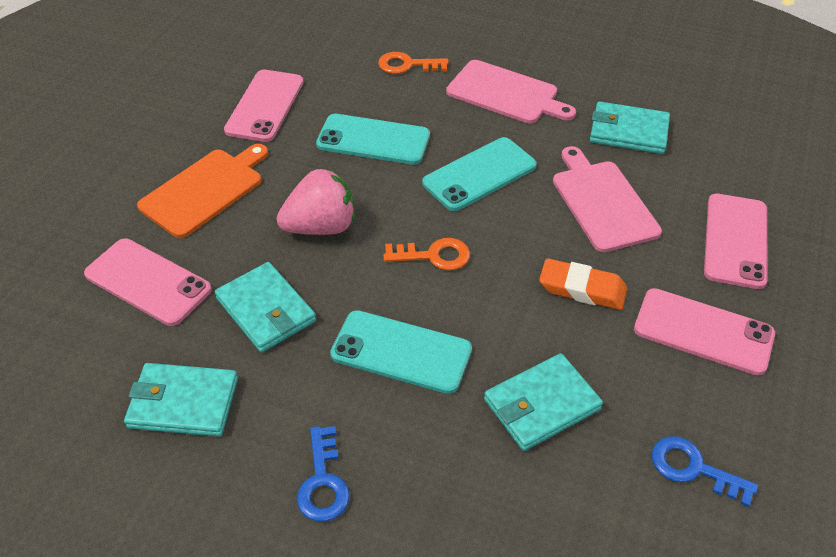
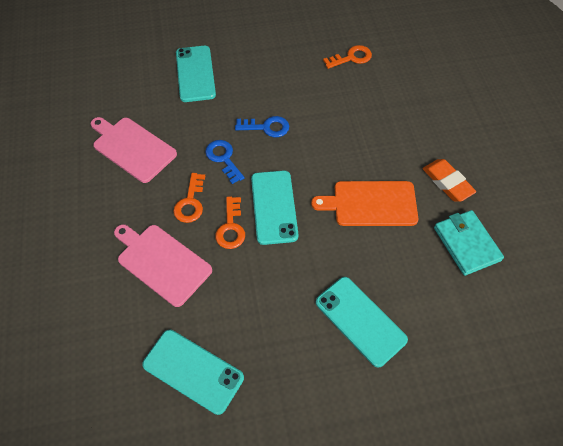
orange key: [378,52,449,74] [383,238,470,270] = 2 -> [173,173,205,223] [215,196,245,249] [323,45,372,69] = 3
pink phone: [84,239,212,326] [224,70,304,142] [634,288,775,375] [704,194,768,289] = 4 -> none = 0
pink strawberry: [277,168,355,235] = 1 -> none = 0
turquoise phone: [316,114,430,165] [330,310,472,394] [422,137,537,211] = 3 -> [142,330,244,415] [176,46,216,102] [251,170,299,245] [316,277,408,368] = 4
turquoise wallet: [124,363,238,437] [215,262,316,353] [484,353,603,451] [590,101,670,154] = 4 -> [434,210,504,276] = 1

